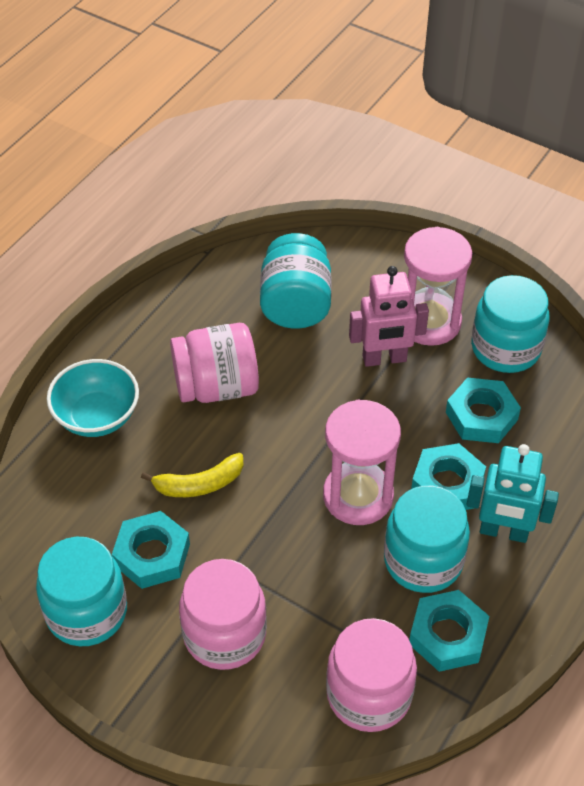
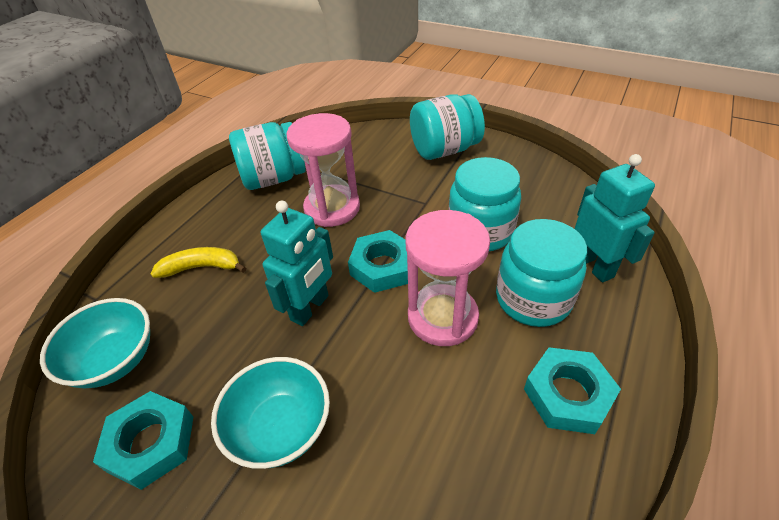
pink jar: [170,323,259,403] [179,559,267,670] [326,618,417,732] = 3 -> none = 0
pink robot: [349,266,429,367] = 1 -> none = 0
turquoise bowl: [47,359,139,437] = 1 -> [40,298,150,389] [211,357,330,469] = 2
turquoise nut: [112,511,190,589] [409,590,489,672] [411,443,486,510] [446,377,521,443] = 4 -> [93,391,193,490] [348,230,408,293] [524,347,621,434] = 3
turquoise robot: [466,444,559,543] = 1 -> [261,201,333,326] [575,154,655,283] = 2

